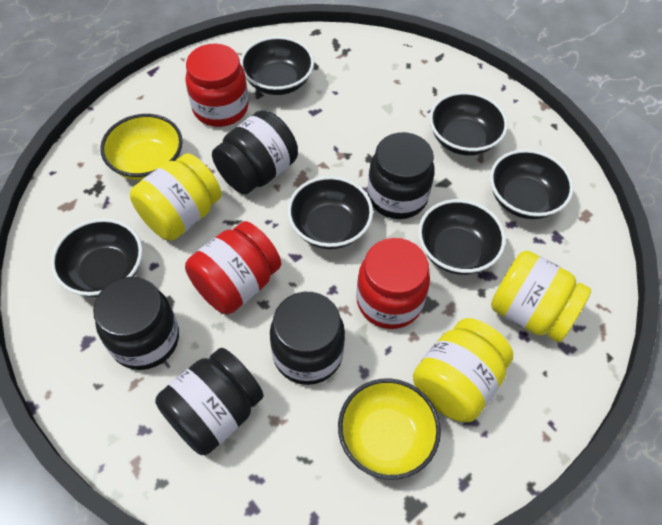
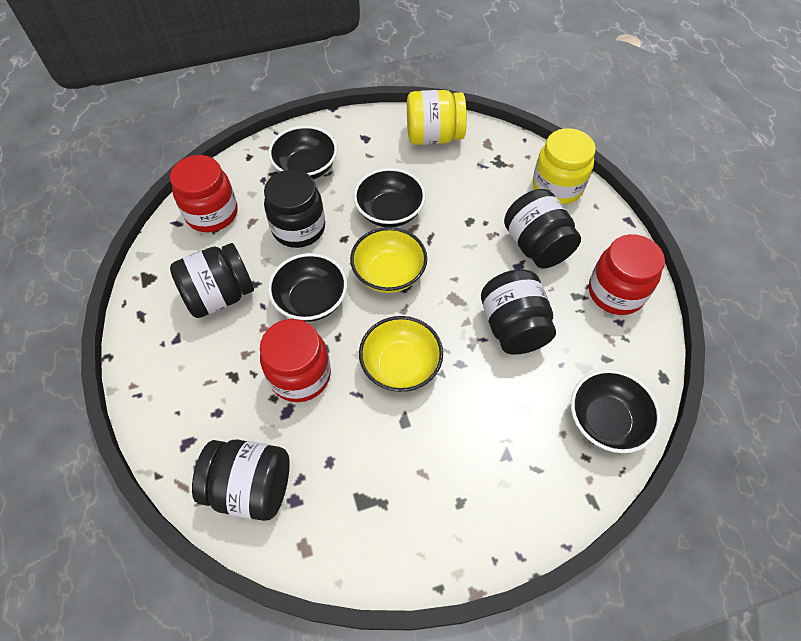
black bowl: [51,218,142,297] [240,36,314,95] [287,176,373,249] [418,199,506,275] [429,92,508,155] [490,149,574,219] = 6 -> [268,126,337,179] [268,253,347,322] [353,168,426,227] [571,369,661,453] = 4
yellow jar: [130,153,222,241] [413,318,513,422] [491,251,591,342] = 3 -> [407,90,467,145] [533,128,596,205] = 2

